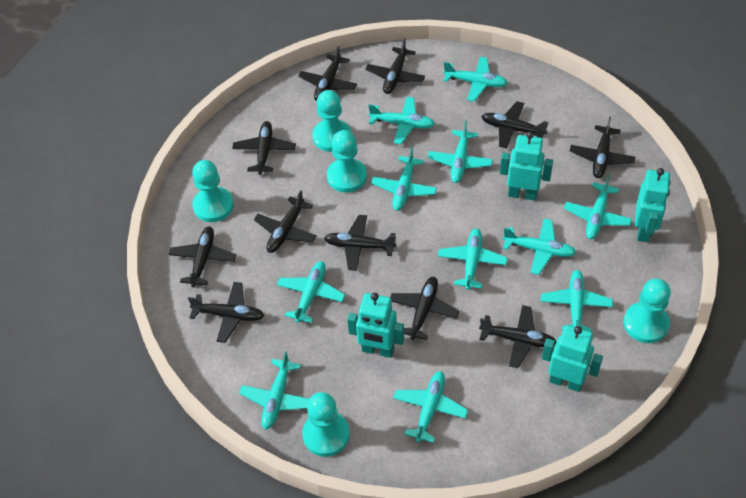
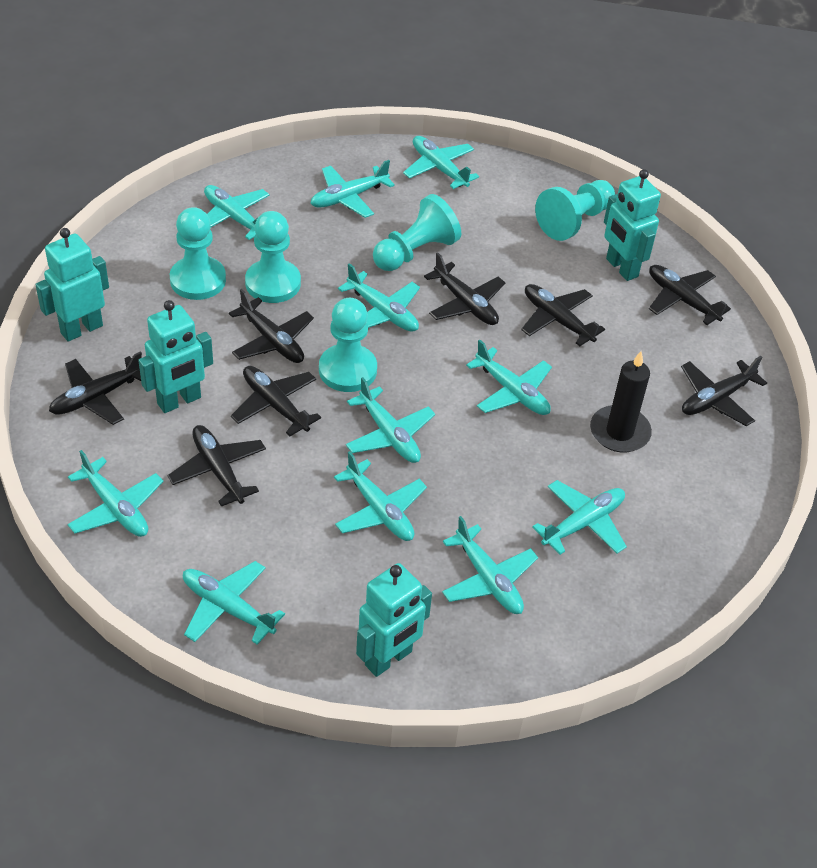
black candle: none = 0 -> [590,351,652,453] = 1
black plane: [168,227,236,287] [188,282,264,343] [232,121,296,175] [254,190,317,253] [298,46,357,101] [324,215,397,271] [365,38,425,94] [390,277,460,340] [479,305,556,368] [481,101,549,149] [570,117,635,178] = 11 -> [49,352,142,425] [168,425,266,507] [229,289,314,363] [231,366,321,436] [424,252,505,325] [521,284,605,346] [649,265,731,325] [681,356,767,426] = 8

